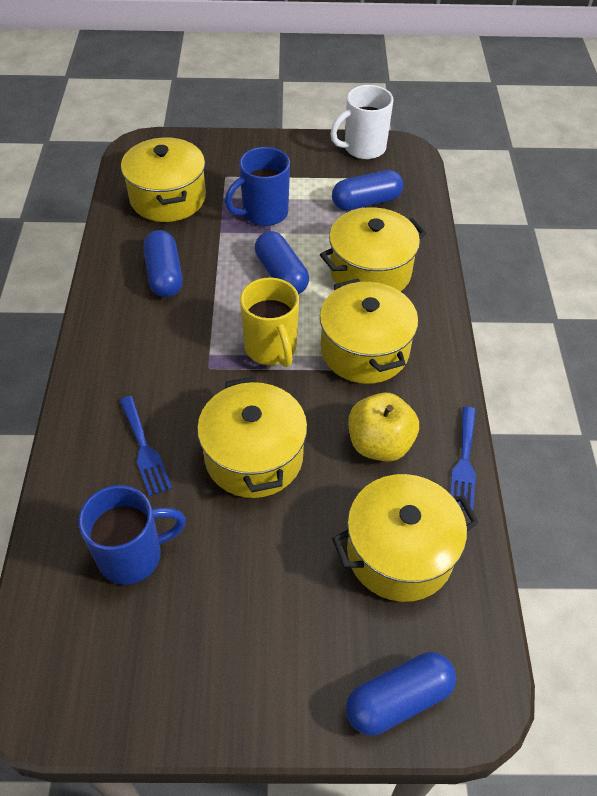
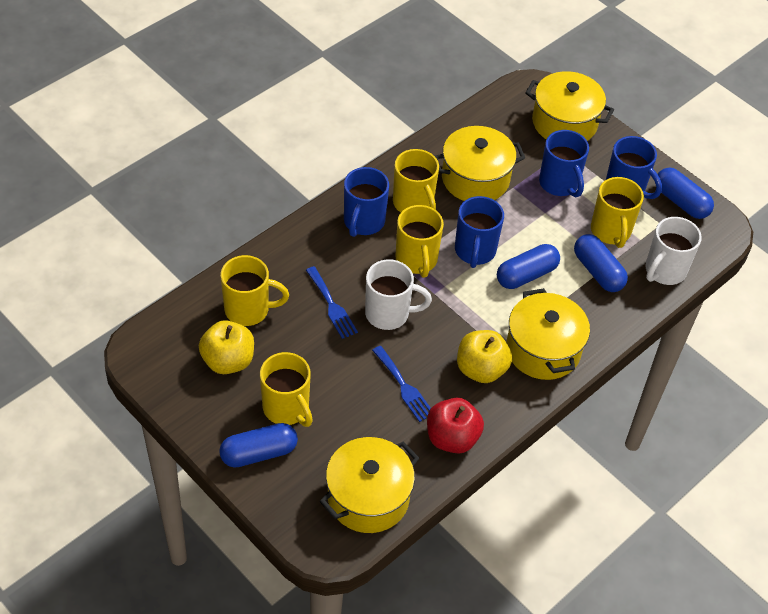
blue mug: [78,485,186,585] [225,147,290,226] = 2 -> [344,167,389,237] [455,196,504,268] [539,130,589,198] [606,136,662,199] = 4
red apple: none = 0 -> [427,398,484,454] = 1
white mug: [330,85,393,159] = 1 -> [365,259,432,330] [646,217,702,285] = 2
yellow apple: [348,393,419,462] = 1 -> [199,320,254,374] [457,330,512,383] = 2
yellow mug: [240,278,299,367] = 1 -> [220,255,289,326] [260,352,313,427] [393,149,439,212] [396,205,444,278] [591,177,644,248] = 5
yellow pot: [121,137,206,222] [197,377,307,498] [320,207,426,292] [320,279,418,384] [332,474,479,602] = 5 -> [320,437,419,533] [435,126,525,201] [506,288,590,380] [525,71,614,141] = 4

